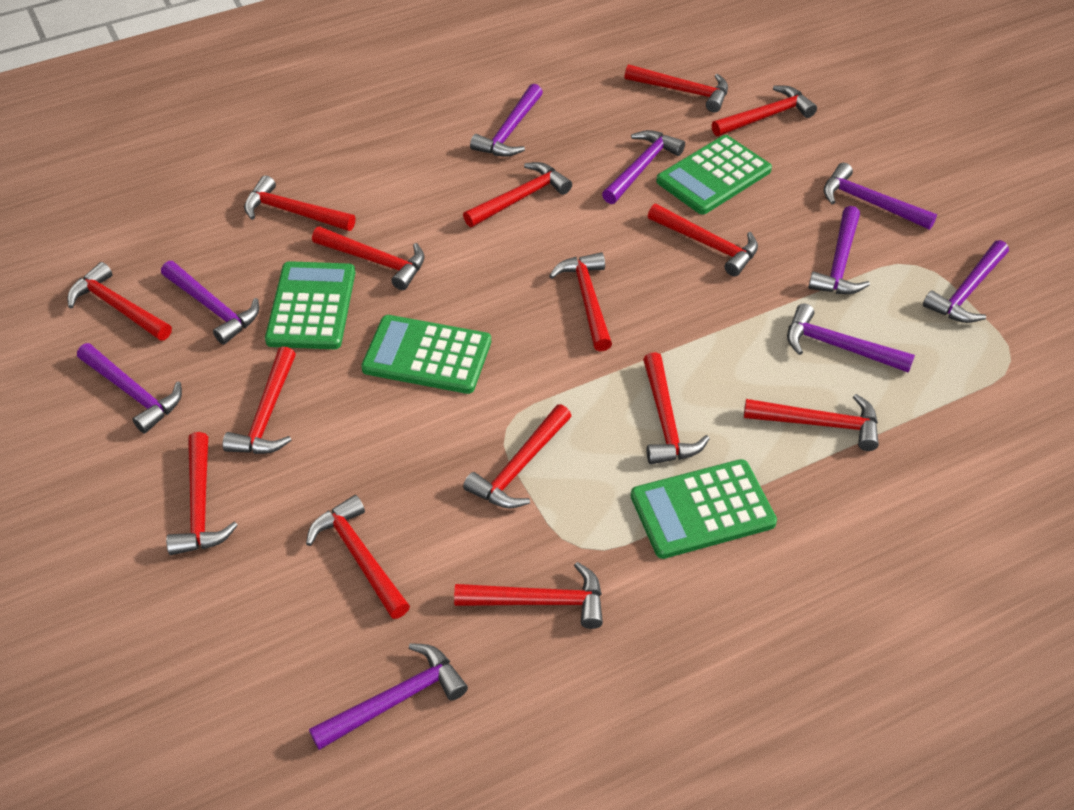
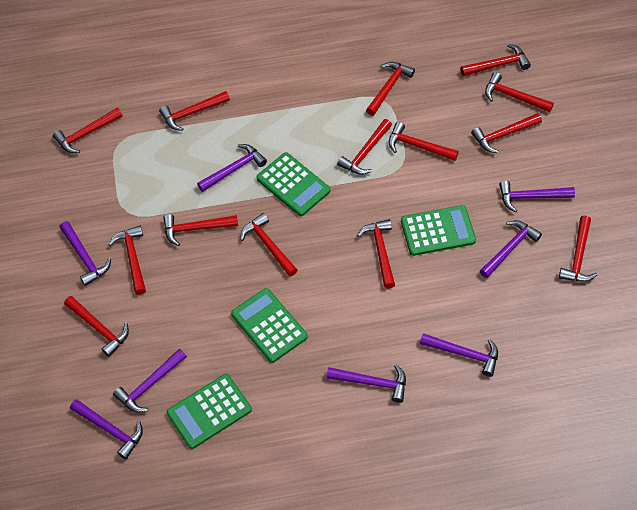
purple hammer: [77,343,182,434] [161,261,259,345] [309,643,468,750] [470,84,543,157] [602,130,685,204] [787,304,915,373] [808,206,870,294] [824,163,937,230] [923,240,1009,323] = 9 -> [59,221,111,286] [70,399,143,459] [113,349,187,413] [197,144,267,192] [326,364,406,403] [420,333,498,377] [480,220,542,278] [499,181,575,212] = 8
red hammer: [67,262,172,341] [166,432,238,555] [223,346,296,454] [244,175,355,231] [306,495,410,619] [312,226,425,290] [454,562,603,629] [463,162,572,227] [463,404,571,509] [549,252,612,351] [624,64,728,112] [643,352,710,464] [648,204,758,277] [712,85,817,136] [744,394,879,451] = 15 -> [53,108,123,153] [64,296,129,357] [108,226,146,295] [159,91,230,131] [163,214,238,246] [241,213,297,277] [337,119,392,175] [357,219,395,289] [366,62,415,116] [389,122,459,161] [460,44,531,76] [471,113,542,153] [485,72,554,112] [559,215,597,282] = 14

